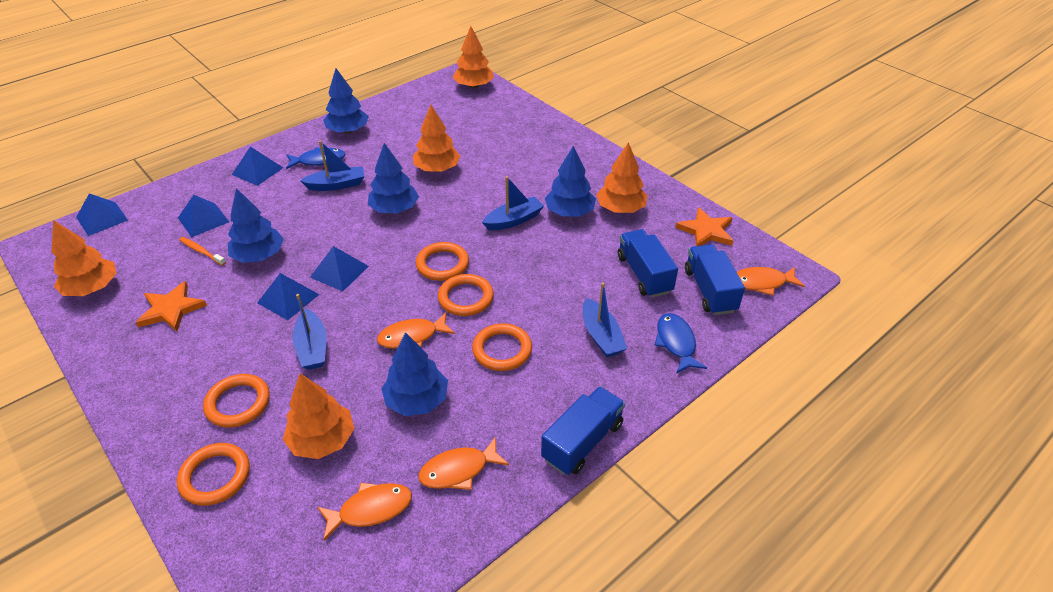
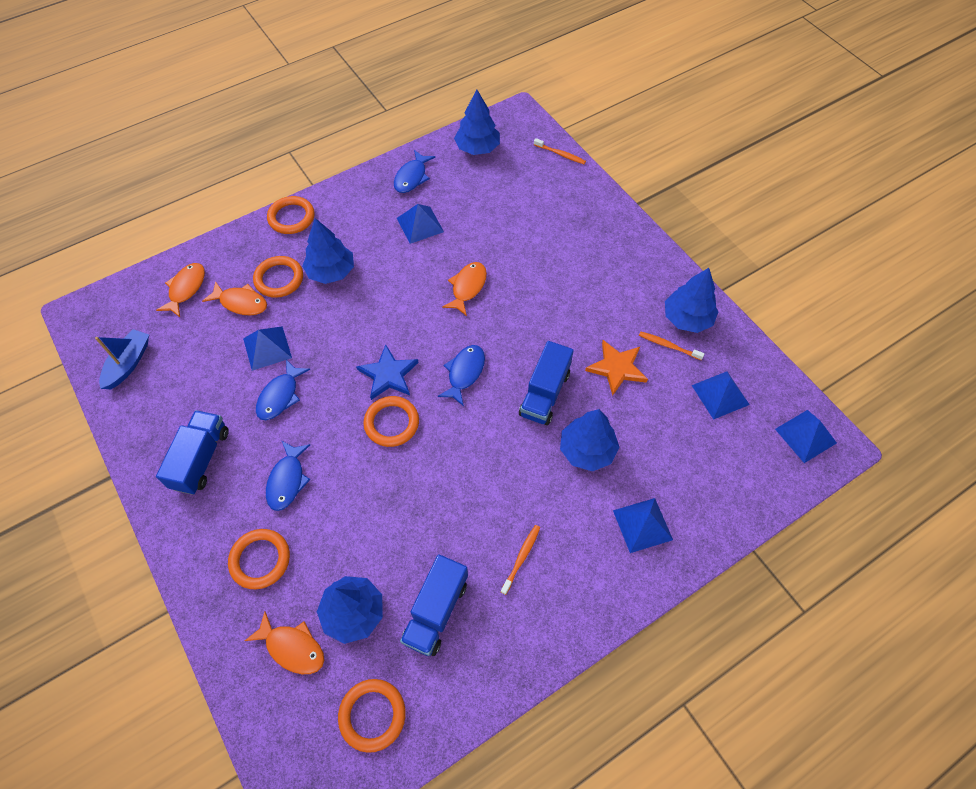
blue boat: [293,294,327,370] [300,141,364,191] [482,176,544,230] [583,283,627,357] = 4 -> [95,329,149,389] = 1
blue fish: [286,147,345,169] [655,313,707,374] = 2 -> [256,360,310,420] [266,441,310,511] [394,150,435,193] [438,345,485,406] = 4
blue star: none = 0 -> [356,344,419,400] = 1
orange star: [135,281,207,332] [675,207,733,246] = 2 -> [585,340,648,396] = 1
orange toothbrush: [179,237,226,266] = 1 -> [501,525,540,595] [534,138,586,164] [639,331,704,360] = 3
orange tree: [52,220,117,296] [283,373,354,459] [413,105,460,172] [453,26,494,88] [596,142,647,213] = 5 -> none = 0

